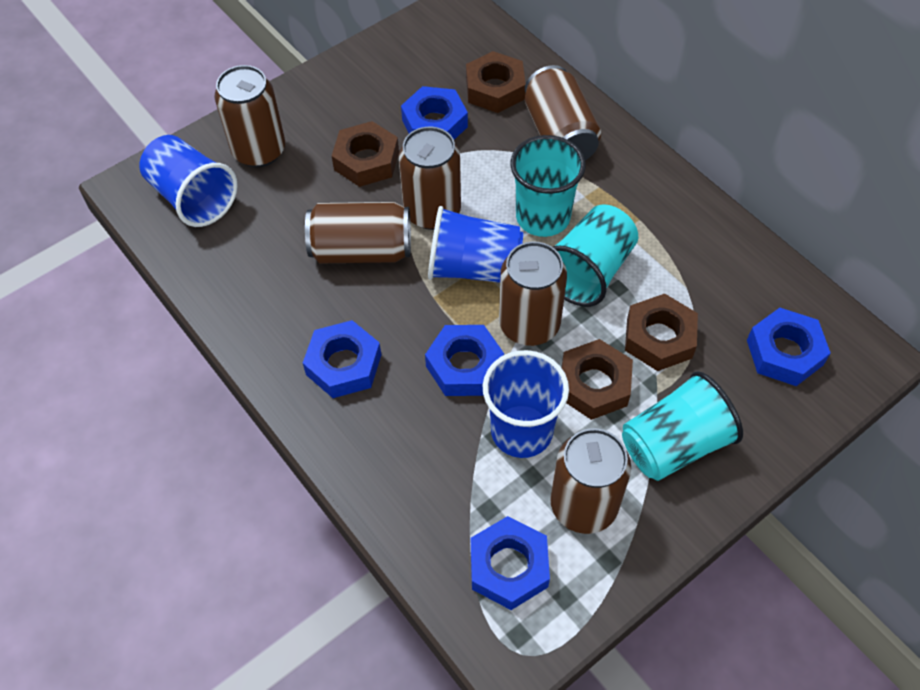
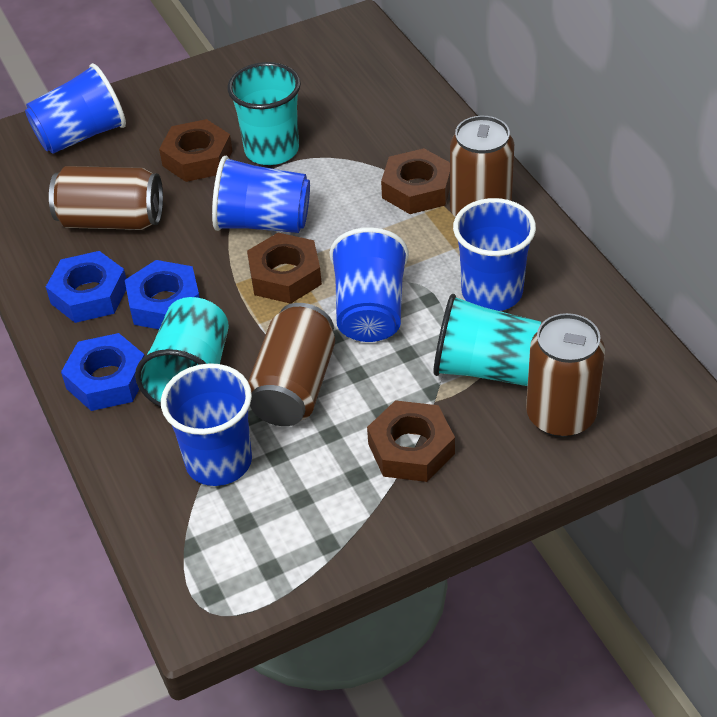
blue cup: [139,135,238,227] [428,206,523,283] [483,350,569,458] = 3 -> [25,63,126,154] [161,363,252,486] [212,156,310,233] [329,227,409,342] [453,198,536,311] = 5
blue nut: [303,320,381,398] [401,86,468,140] [425,325,504,396] [471,516,550,610] [747,308,831,386] = 5 -> [46,251,126,323] [61,333,145,411] [125,260,200,329] = 3
brown can: [214,65,285,167] [305,202,411,264] [399,127,461,230] [499,241,567,346] [525,65,601,160] [550,428,631,534] = 6 -> [49,166,163,230] [248,303,335,426] [450,116,514,217] [526,313,605,437] = 4

